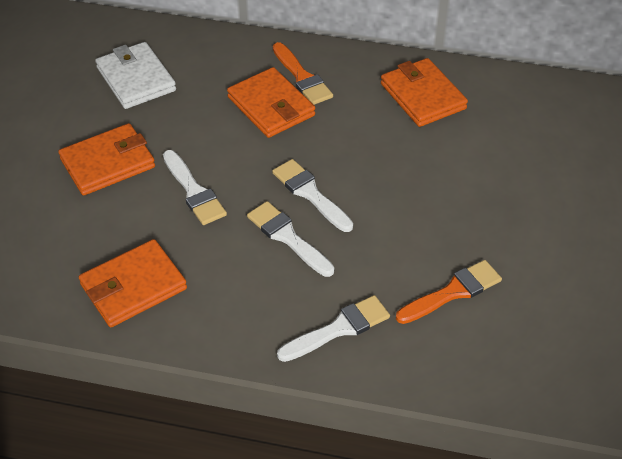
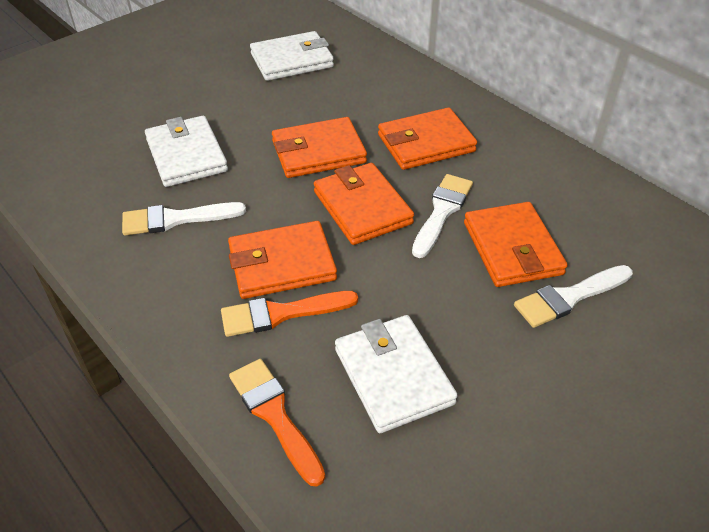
orange wallet: [58,123,155,196] [79,239,187,327] [227,67,315,138] [381,58,468,127] = 4 -> [228,221,337,299] [272,117,367,178] [314,163,414,245] [378,107,477,170] [464,202,568,287] = 5
white brush: [163,150,227,225] [247,201,334,277] [272,159,353,232] [277,295,390,362] = 4 -> [122,202,246,236] [412,174,473,258] [514,265,633,328] = 3
white wallet: [95,42,176,109] = 1 -> [145,116,228,187] [250,31,334,81] [335,315,458,433] = 3

